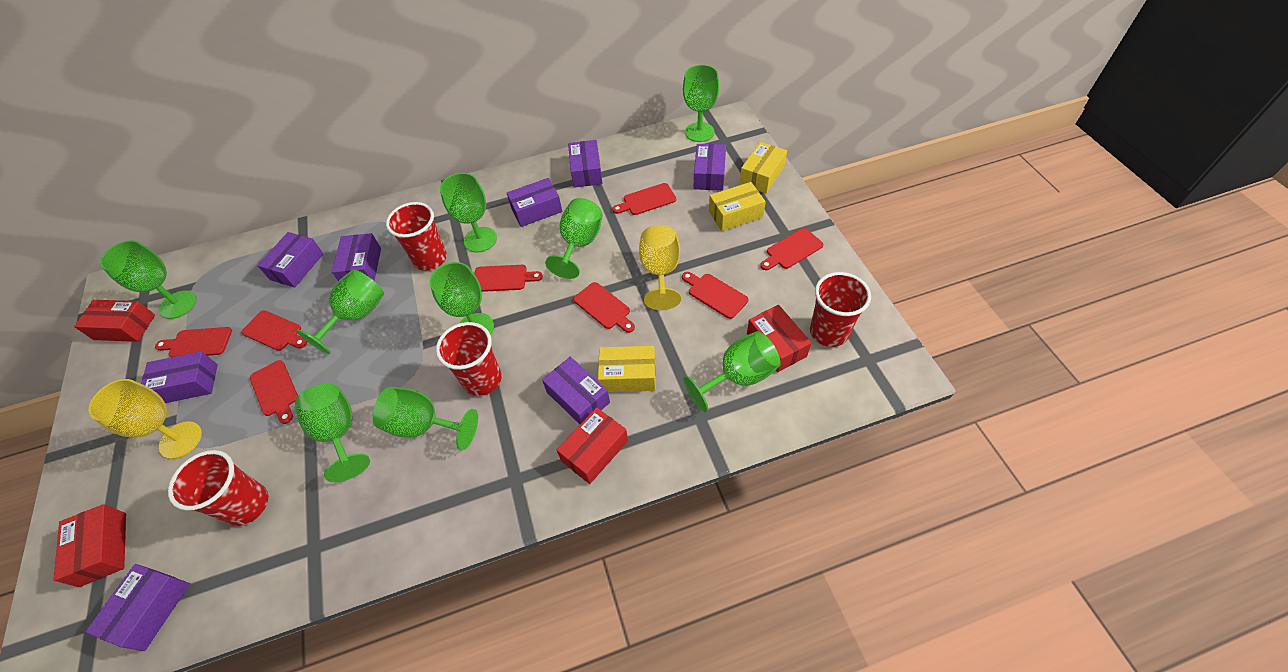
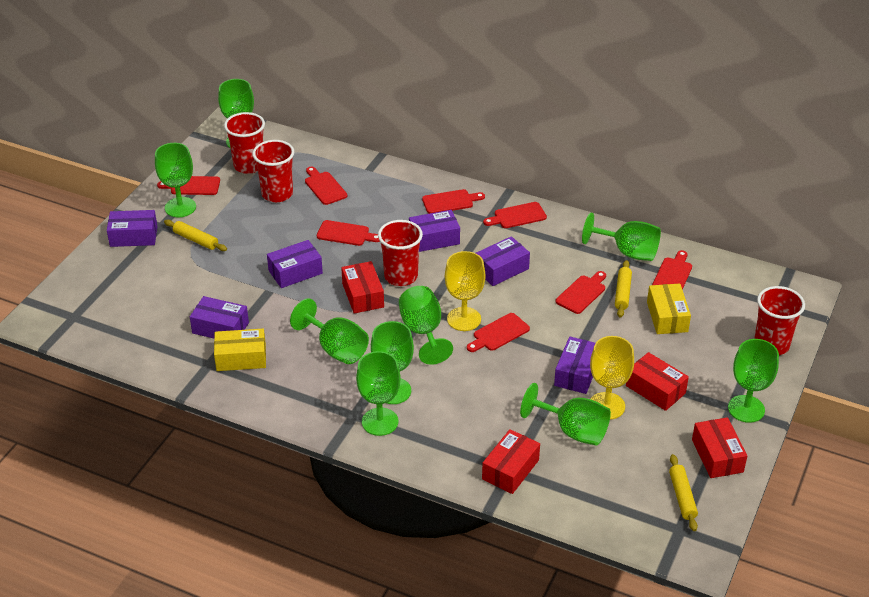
purple box: [85,564,190,651] [141,351,218,403] [257,232,324,288] [332,233,381,281] [507,178,562,227] [542,357,610,424] [568,140,602,188] [694,144,726,191] = 8 -> [107,210,158,247] [190,296,249,338] [267,240,323,288] [409,210,460,252] [476,236,530,286] [554,336,595,394] = 6
yellow box: [598,346,656,392] [709,182,766,231] [740,142,787,194] = 3 -> [214,329,266,371] [647,284,691,334] = 2
yellow rolling pin: none = 0 -> [164,220,227,251] [615,260,632,318] [669,454,698,531] = 3

